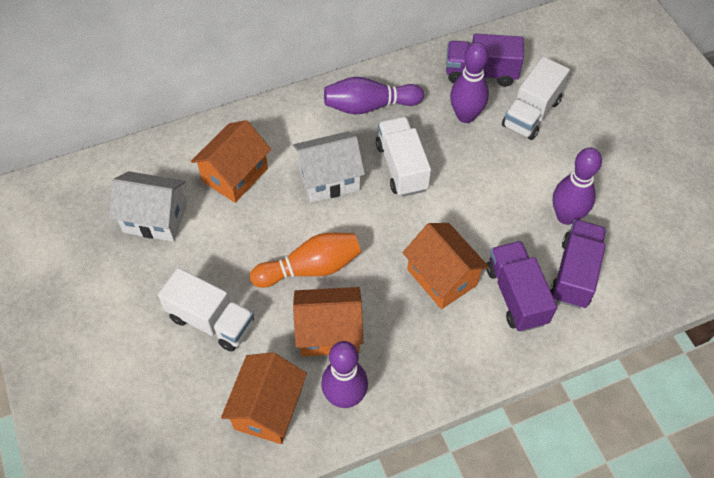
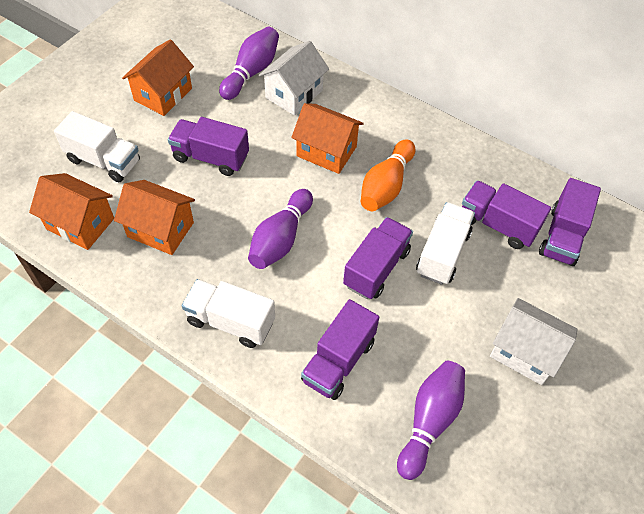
purple bowling pin: [321,341,368,408] [324,77,424,115] [450,42,489,123] [553,148,602,225] = 4 -> [219,27,279,100] [248,189,313,269] [397,361,465,480] = 3
purple truck: [446,34,524,87] [486,241,557,332] [550,219,606,309] = 3 -> [168,117,249,176] [301,299,379,400] [343,217,413,299] [462,181,551,249] [539,178,601,266] = 5

